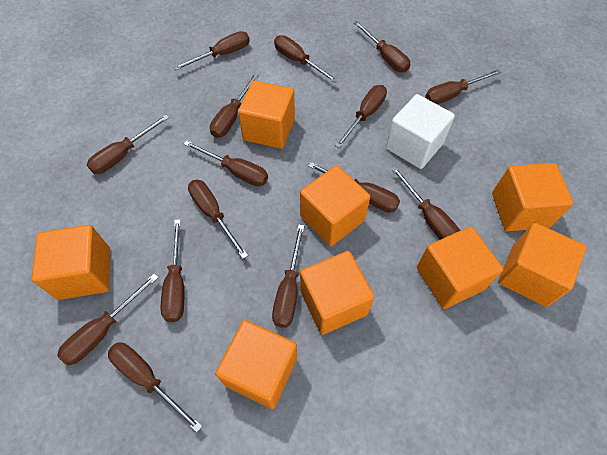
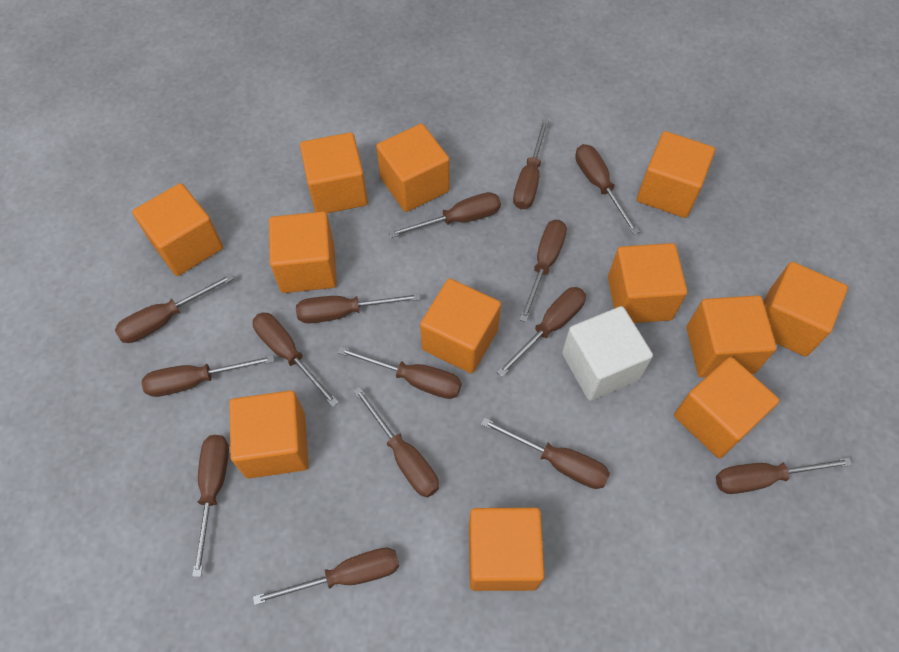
orange cube: [32,225,110,300] [215,320,297,409] [238,80,295,149] [300,165,370,246] [300,251,375,335] [417,226,503,309] [492,163,573,231] [498,223,586,307] = 8 -> [132,183,223,276] [229,391,309,478] [269,212,337,293] [300,132,368,213] [376,124,450,212] [420,278,501,374] [469,508,545,591] [608,243,687,323] [637,131,715,218] [674,357,780,458] [687,295,777,377] [764,262,848,357] = 12

